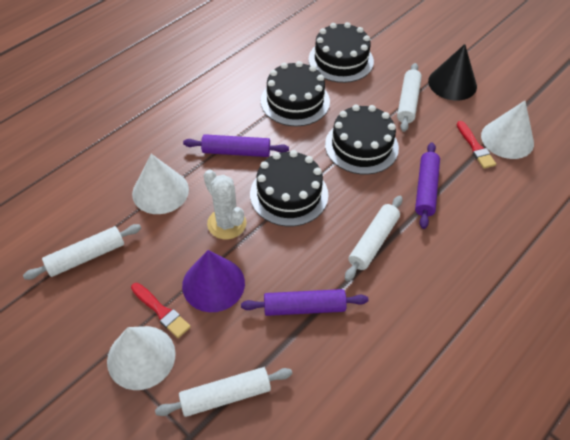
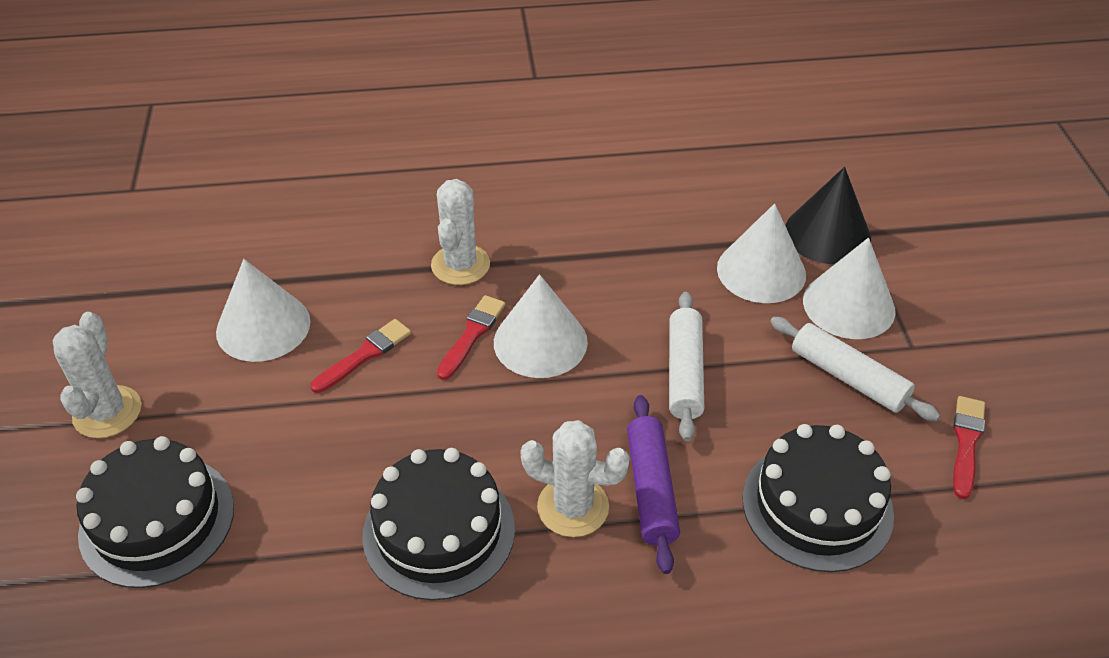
black cake: [250,150,328,227] [261,61,330,126] [308,22,374,83] [325,105,399,175] = 4 -> [76,436,234,588] [362,448,515,600] [742,424,894,572] = 3
purple cone: [182,250,245,312] = 1 -> none = 0
purple rolling pin: [183,134,289,157] [241,289,368,316] [415,142,440,229] = 3 -> [627,395,680,574] = 1
red brush: [131,283,191,338] [457,121,496,169] = 2 -> [310,319,411,393] [437,295,506,380] [953,396,985,499] = 3
white cactus: [204,169,246,239] = 1 -> [53,312,141,438] [431,179,490,285] [520,420,630,537] = 3
white cone: [107,326,176,390] [132,154,189,214] [481,101,534,159] = 3 -> [216,259,311,362] [494,274,588,378] [717,203,806,303] [803,238,896,339] = 4
white rolling pin: [23,224,141,280] [155,367,293,417] [345,196,403,281] [397,63,422,132] = 4 -> [669,292,704,441] [770,317,940,421] = 2

